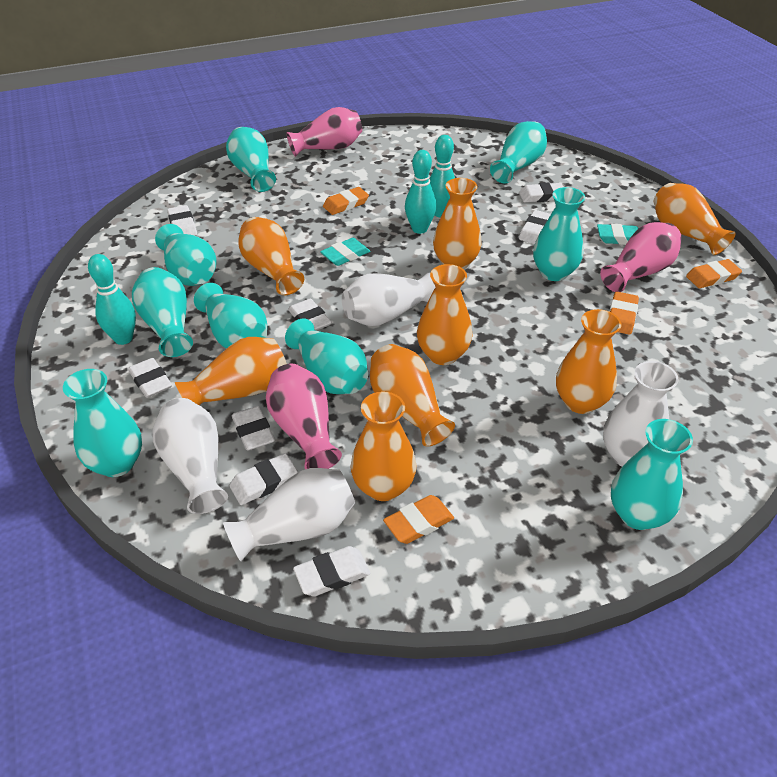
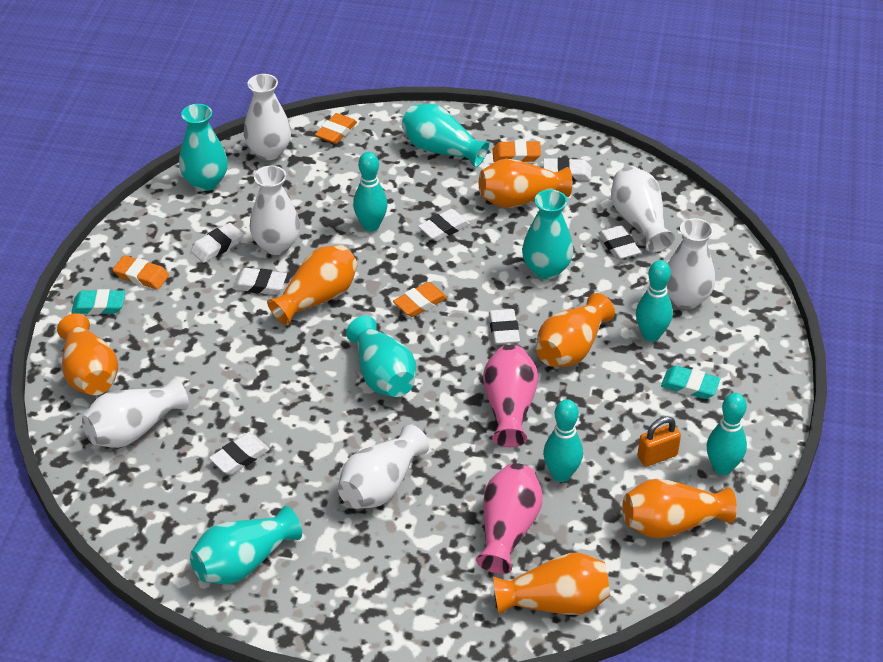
orange padlock: none = 0 -> [637,416,681,467] = 1
orange vase: [174,337,287,405] [238,217,304,295] [350,391,416,501] [370,344,455,447] [417,264,473,365] [433,178,482,269] [556,309,622,414] [654,183,736,255] = 8 -> [57,313,118,395] [267,245,358,326] [479,159,572,208] [493,553,610,615] [536,293,615,367] [622,479,737,538] = 6
pink vase: [266,364,342,469] [286,107,362,157] [600,222,682,292] = 3 -> [476,463,543,574] [483,345,538,447] = 2
turquoise bowling pin: [88,254,136,345] [405,150,436,234] [430,135,455,217] = 3 -> [353,152,388,232] [543,399,583,482] [636,260,673,342] [707,393,747,475] = 4
turquoise vase: [63,369,142,477] [132,267,193,357] [155,224,216,286] [194,283,267,349] [226,127,276,192] [285,319,368,394] [490,121,547,184] [533,187,585,281] [611,419,693,530] = 9 -> [179,104,228,191] [190,506,302,584] [346,316,416,397] [401,104,489,168] [522,189,573,279] = 5
white eraser: [128,358,172,398] [167,205,197,236] [229,453,298,505] [232,406,275,451] [288,299,332,331] [293,546,371,596] [519,183,563,202] [519,210,551,244] = 8 -> [191,223,243,263] [209,433,270,474] [232,268,287,295] [418,209,470,241] [489,309,520,344] [543,158,591,181] [598,225,641,260] = 7
white vase: [152,398,228,514] [223,468,355,562] [342,272,436,326] [603,361,678,466] = 4 -> [82,377,189,448] [244,74,291,160] [250,166,300,255] [338,424,429,509] [611,166,675,253] [667,218,715,309] = 6

